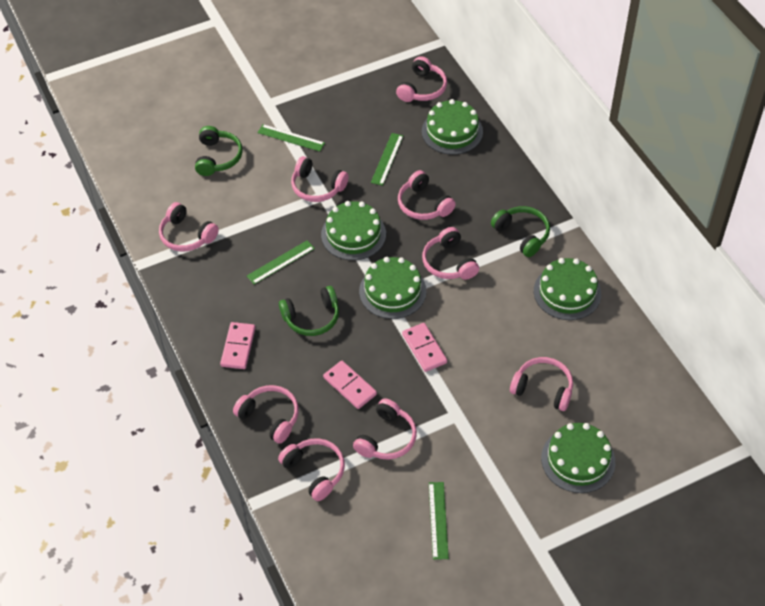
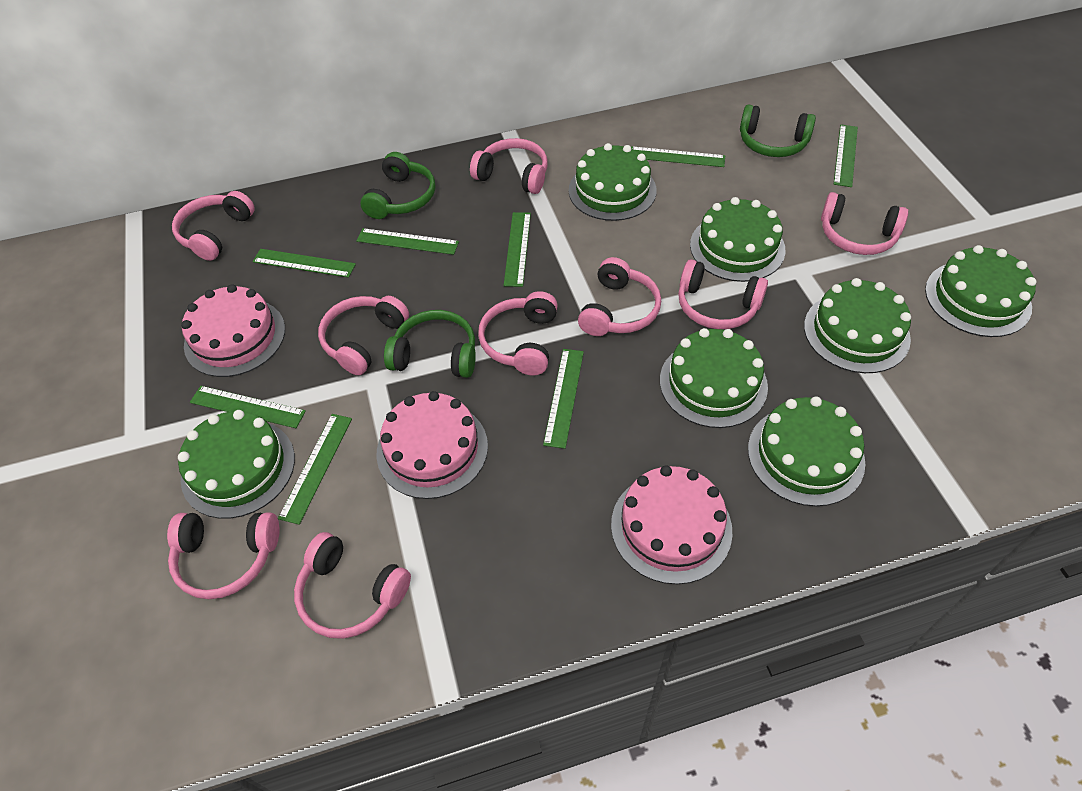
green cake: [321,201,386,260] [359,257,426,319] [422,99,483,155] [534,258,601,320] [541,423,615,493] = 5 -> [178,410,295,519] [569,143,657,221] [660,328,768,428] [690,197,786,282] [748,396,865,506] [804,278,911,373] [925,245,1036,337] = 7
green ruler: [247,240,315,284] [258,124,325,152] [371,133,403,186] [429,482,449,560] = 4 -> [190,386,306,428] [252,249,356,278] [278,414,352,525] [356,228,459,255] [504,212,531,287] [543,349,584,449] [631,146,725,167] [834,125,858,187] = 8
pink cake: none = 0 -> [181,284,285,377] [376,391,488,499] [611,465,732,584] = 3
pink domino: [220,322,255,369] [323,361,377,409] [402,323,447,372] = 3 -> none = 0

